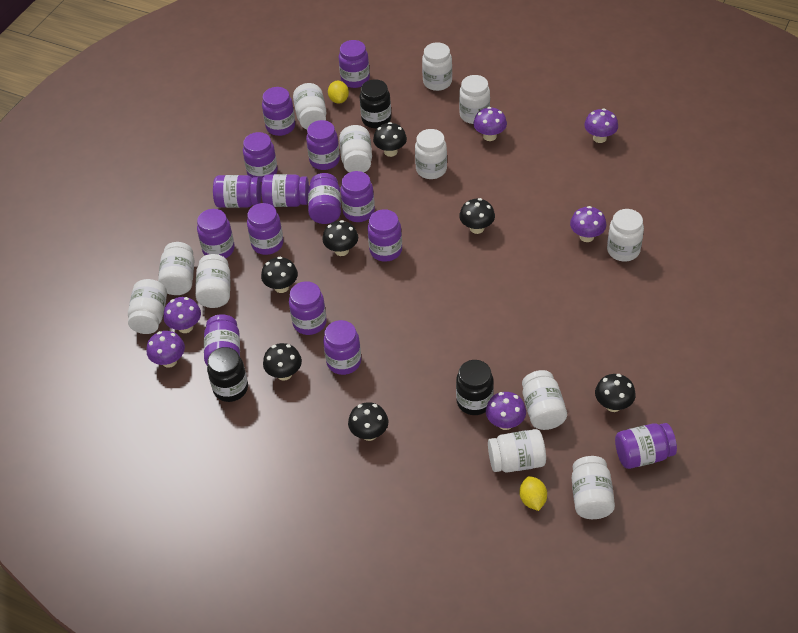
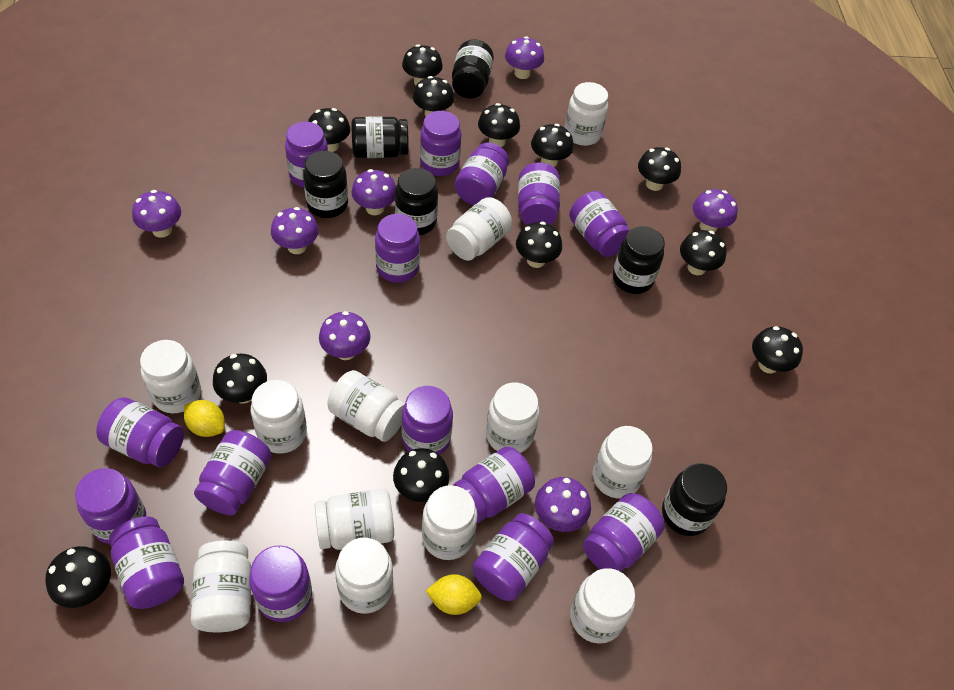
black jar: [207,347,248,402] [360,79,391,128] [456,360,494,415] = 3 -> [303,151,348,218] [351,116,409,158] [395,168,438,235] [452,39,494,99] [613,226,665,294] [662,463,727,536] = 6
black mushroom: [261,257,298,293] [263,343,302,381] [322,220,358,256] [348,402,388,441] [373,122,407,157] [459,198,495,234] [595,374,636,412] = 7 -> [45,546,111,608] [213,354,267,404] [308,108,350,152] [393,448,449,502] [402,44,443,85] [413,76,454,117] [478,103,520,147] [516,222,562,268] [531,124,574,167] [638,147,681,191] [680,230,727,275] [752,326,803,374] = 12
purple mushroom: [147,331,185,368] [164,297,201,333] [473,107,507,141] [486,392,526,430] [570,206,606,242] [584,109,618,143] = 6 -> [132,190,181,238] [271,207,319,254] [319,311,371,360] [352,169,396,215] [505,36,544,79] [535,477,591,532] [693,189,738,233] = 7

